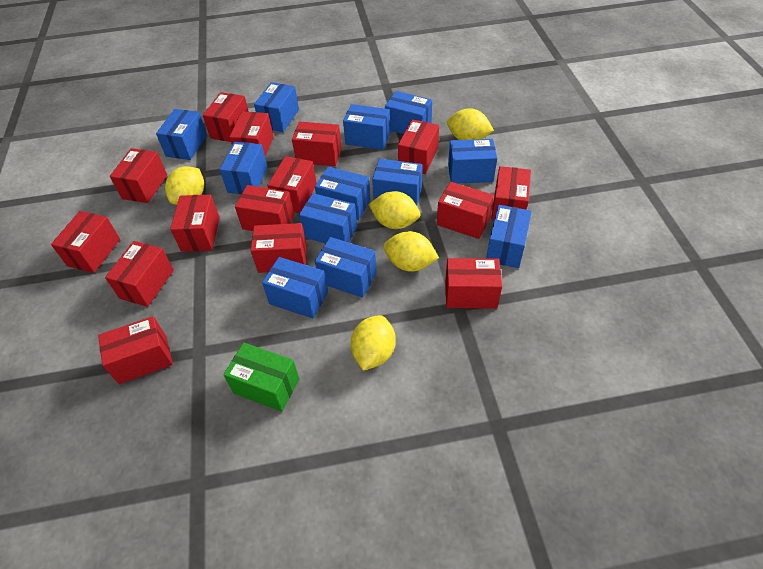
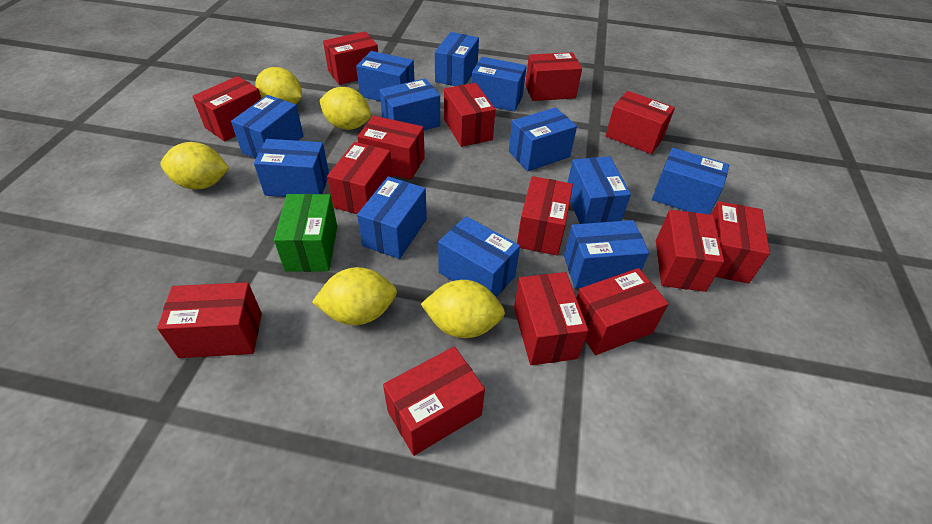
red box: [51,211,120,273] [98,316,173,384] [105,241,174,307] [110,148,167,203] [170,195,220,252] [203,92,249,142] [230,111,274,156] [235,185,294,231] [251,223,307,273] [267,156,317,213] [292,122,342,166] [398,119,439,174] [437,182,494,239] [445,258,502,309] [491,166,531,221] = 15 -> [157,282,262,358] [192,76,261,142] [323,32,378,85] [327,142,393,214] [357,116,425,180] [383,347,485,456] [444,83,495,147] [514,272,588,365] [517,176,573,256] [525,52,582,101] [577,268,669,355] [606,91,675,154] [656,210,724,292] [711,201,770,284] = 14

